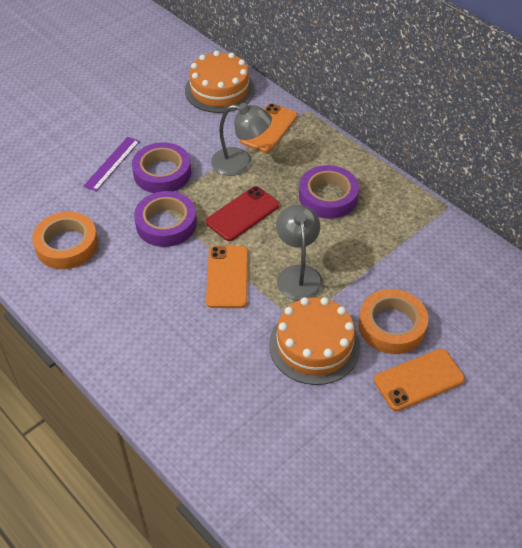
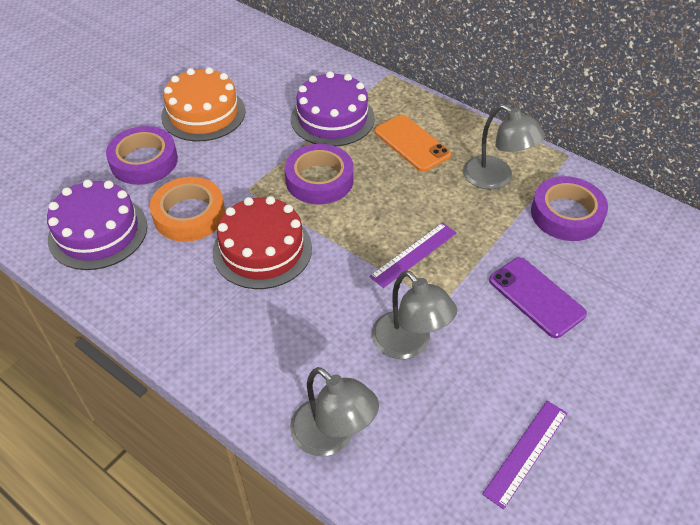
grey lamp: [211,103,272,176] [276,205,323,301] = 2 -> [290,367,379,456] [372,270,457,359] [463,105,545,189] = 3
orange cake: [185,51,255,113] [269,297,360,385] = 2 -> [161,67,246,141] = 1
orange phone: [206,246,248,308] [240,103,297,153] [374,349,465,411] = 3 -> [375,115,451,172] = 1
orange tape: [32,212,98,269] [359,289,428,354] = 2 -> [150,177,225,242] = 1
purple cake: none = 0 -> [47,180,147,270] [291,71,375,146] = 2
purple phone: none = 0 -> [489,257,587,338] = 1
purple ruler: [83,137,140,191] = 1 -> [369,223,457,288] [482,400,568,509] = 2
red cake: none = 0 -> [213,196,312,289] = 1
red phone: [206,186,279,241] = 1 -> none = 0

